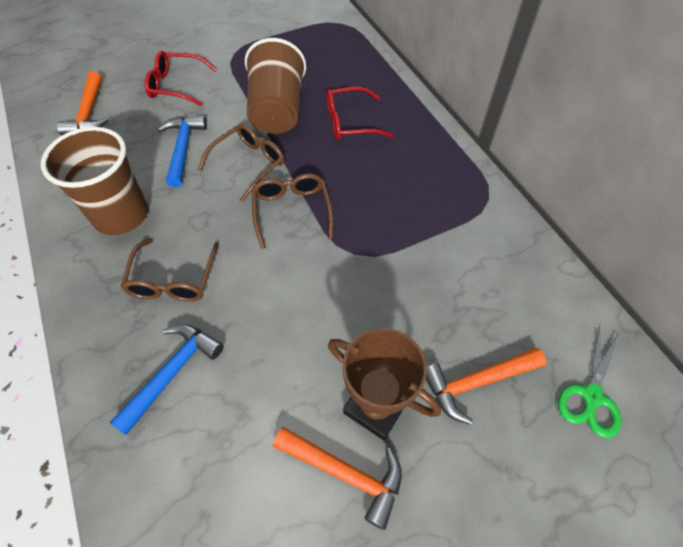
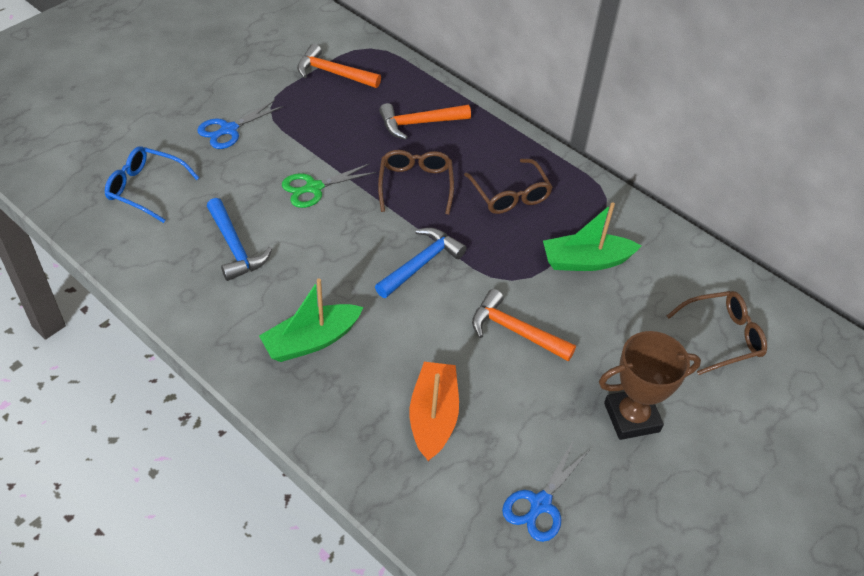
blue glasses: none = 0 -> [105,146,199,223] = 1
blue scissors: none = 0 -> [197,100,283,149] [502,442,589,542] = 2
brown cup: [41,127,148,235] [245,38,306,134] = 2 -> none = 0
green boat: none = 0 -> [259,279,363,362] [543,202,641,271] = 2
orange boat: none = 0 -> [410,362,459,461] = 1
red glasses: [145,51,217,106] [326,86,394,140] = 2 -> none = 0

